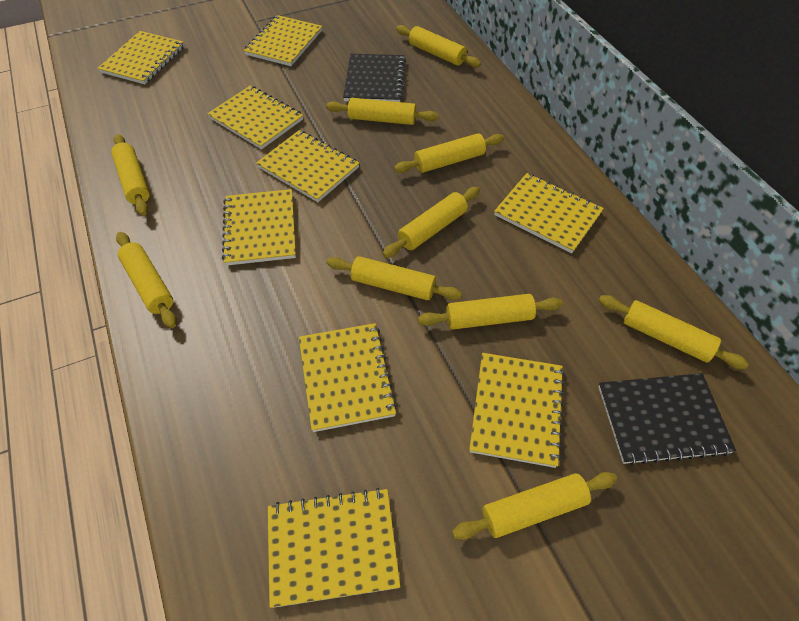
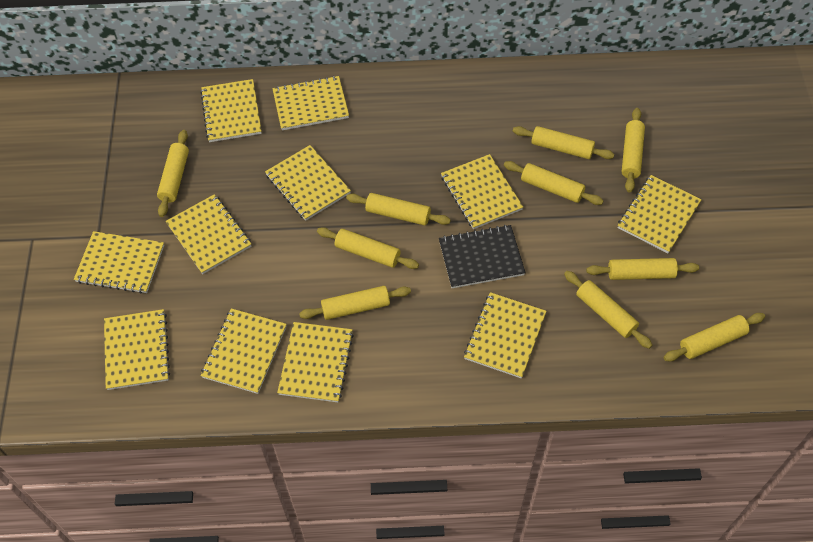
black notebook: [343,54,406,102] [598,373,736,465] = 2 -> [439,225,526,288] = 1
yellow notebook: [97,31,185,84] [207,85,303,149] [222,189,296,266] [243,15,322,66] [256,130,359,202] [268,488,400,608] [299,323,397,432] [469,353,565,468] [494,173,604,253] = 9 -> [74,231,164,293] [104,309,170,390] [166,194,251,274] [200,79,262,142] [200,308,287,394] [265,145,351,221] [272,76,349,130] [277,322,354,402] [441,154,523,229] [464,292,546,378] [618,175,702,253] = 11

